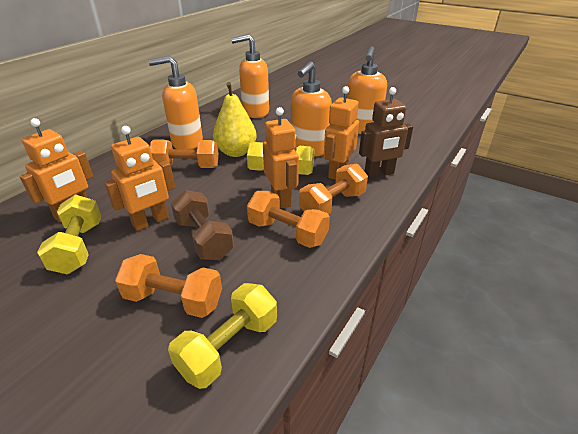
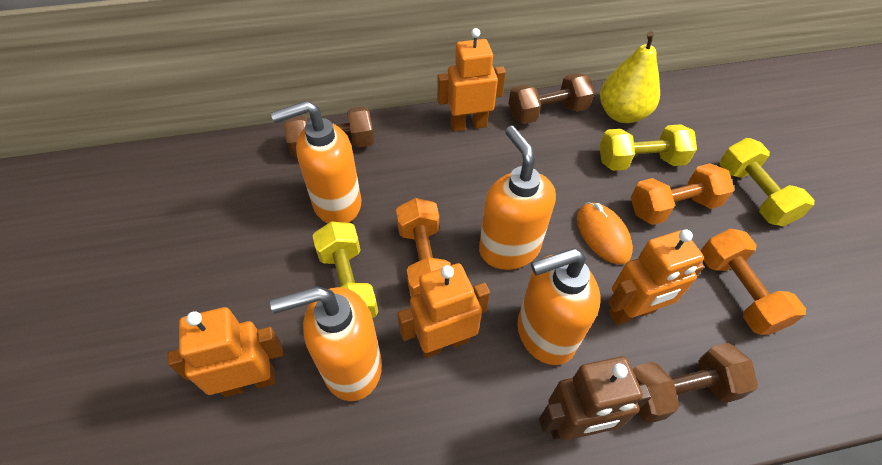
brown dumbbell: [171,190,234,260] = 1 -> [284,106,374,158] [509,73,595,124] [633,343,758,424] = 3
orange dumbbell: [115,254,222,318] [150,139,219,168] [247,191,330,248] [299,163,368,214] = 4 -> [396,198,451,297] [631,163,734,225] [701,229,806,335] = 3
orange mouse: none = 0 -> [577,202,633,265] = 1

